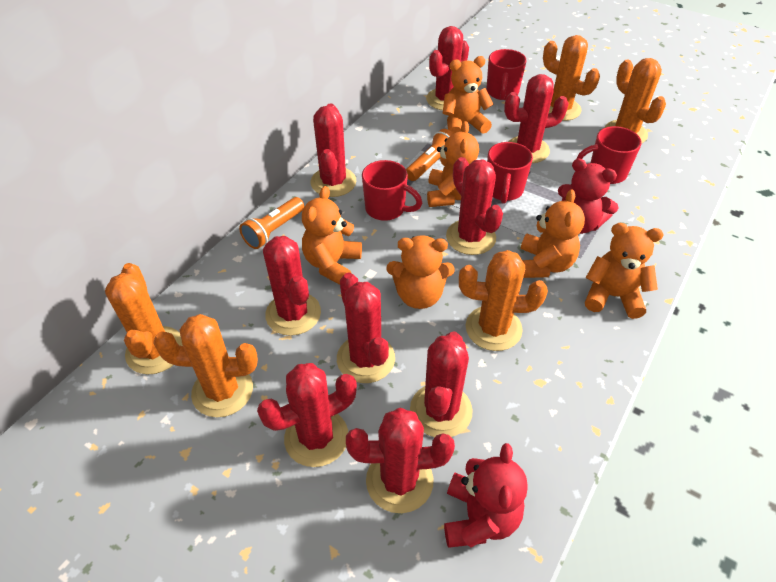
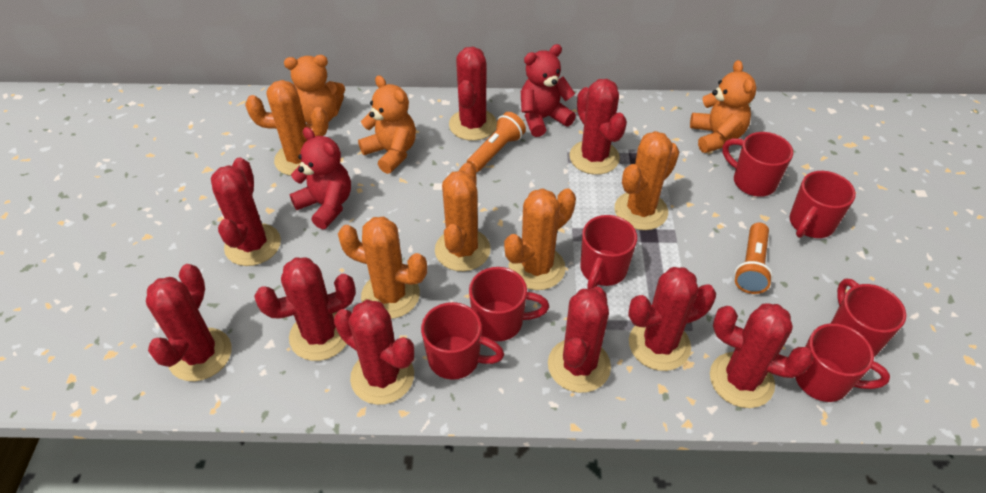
orange teddy bear: [302,186,362,285] [387,235,455,309] [427,121,479,207] [443,56,494,134] [521,189,585,278] [585,223,663,319] = 6 -> [284,55,345,124] [358,75,416,174] [690,60,757,153] = 3
red mug: [362,160,422,221] [486,49,527,100] [487,142,533,204] [576,126,642,184] = 4 -> [421,302,504,380] [469,267,549,341] [580,215,637,289] [722,132,793,197] [790,171,856,238] [795,323,890,402] [831,279,906,357] = 7

